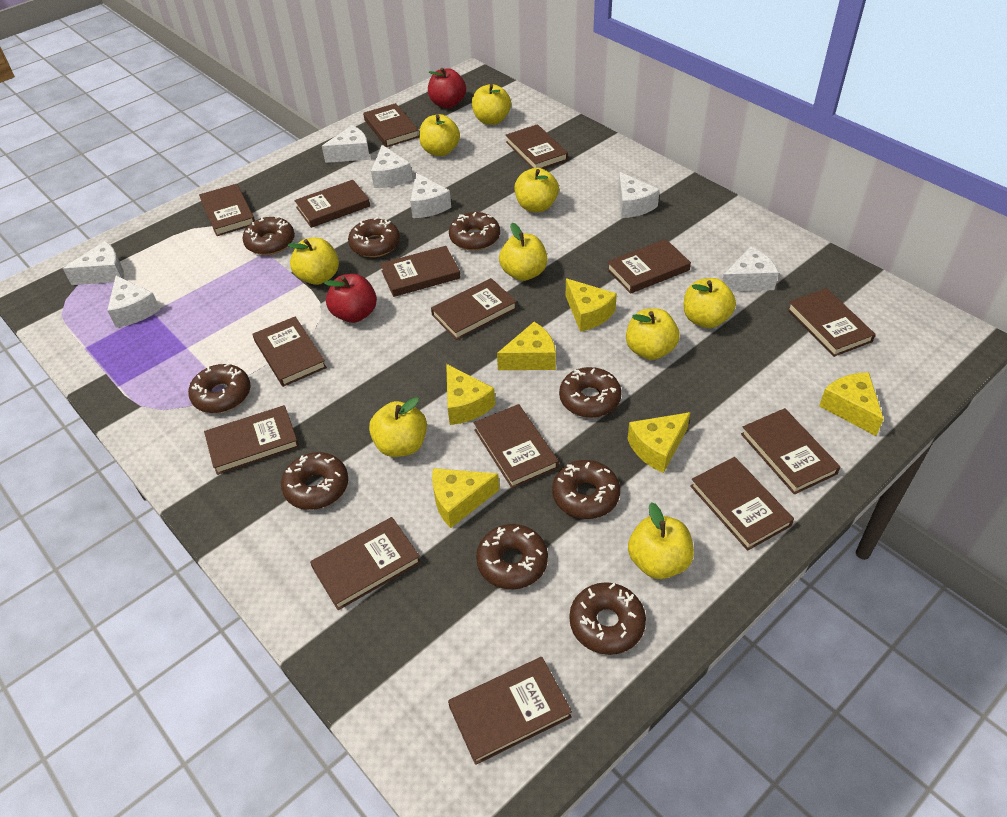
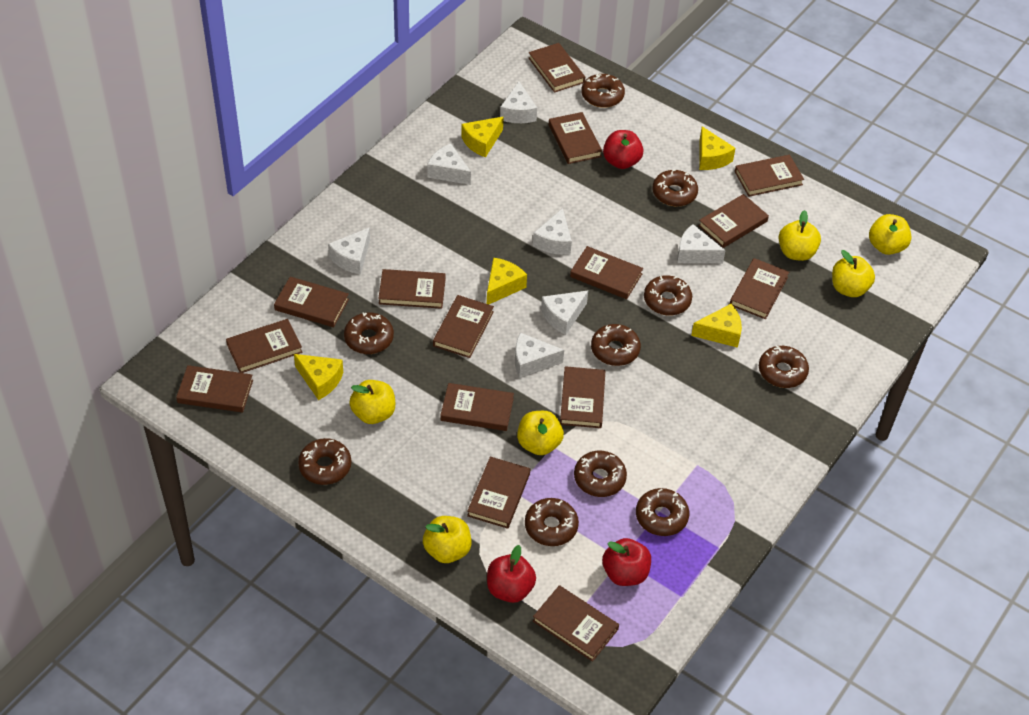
brown donut: [188,363,251,413] [242,216,295,255] [281,452,348,510] [348,217,400,257] [449,212,500,251] [476,524,548,589] [552,460,620,519] [559,367,622,418] [569,582,646,655] = 9 -> [298,438,351,485] [344,312,394,354] [525,498,579,546] [574,451,627,497] [581,73,625,108] [591,324,641,366] [636,488,689,536] [644,275,692,316] [652,169,698,207] [759,346,809,388] = 10
red apple: [324,274,377,323] [428,68,466,108] = 2 -> [487,545,536,603] [602,538,651,586] [603,130,643,169] = 3
yellow apple: [287,237,339,285] [369,397,427,457] [419,114,460,156] [472,84,511,125] [499,223,547,281] [514,168,559,212] [626,308,680,360] [628,502,694,579] [683,278,736,328] = 9 -> [349,380,395,424] [423,516,472,563] [517,411,564,455] [778,210,821,261] [832,250,875,297] [869,214,911,255] = 6
yellow cheese: [432,468,499,528] [446,364,495,425] [497,322,556,370] [566,278,617,332] [627,412,691,473] [819,372,884,436] = 6 -> [294,354,343,400] [461,117,504,157] [487,258,527,305] [691,304,742,348] [699,126,735,170] = 5

